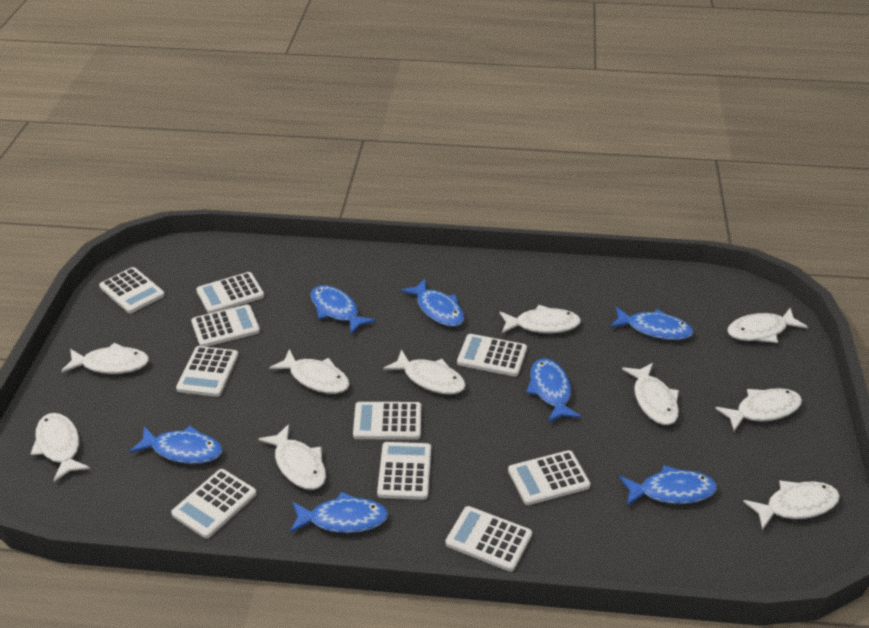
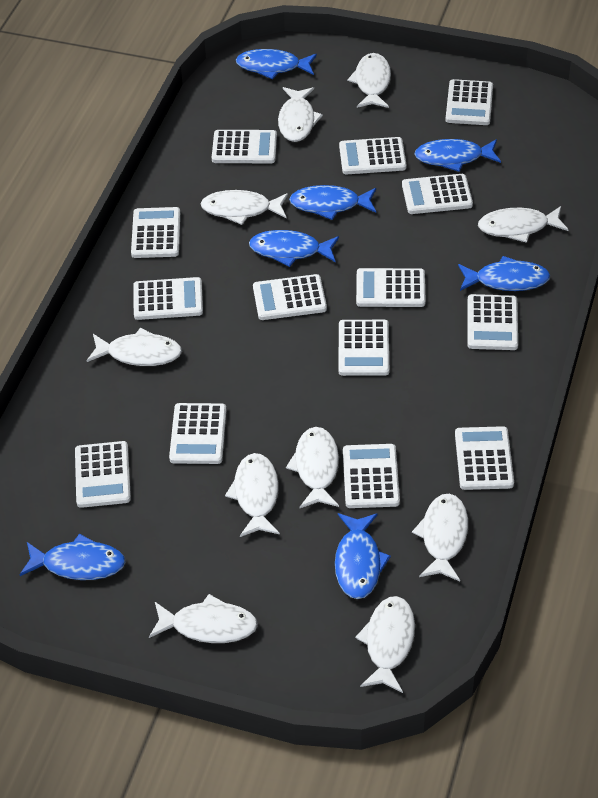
white calculator: [99,267,165,313] [171,469,257,539] [176,346,238,397] [191,305,260,347] [196,272,264,314] [353,402,421,440] [377,442,431,500] [445,506,532,572] [457,334,527,377] [508,450,591,505] = 10 -> [75,441,131,508] [131,207,180,258] [133,277,203,320] [169,403,226,464] [212,130,277,163] [253,274,327,320] [338,320,389,376] [339,137,406,174] [343,444,400,508] [356,268,426,307] [402,174,473,214] [446,79,493,125] [455,426,514,490] [467,294,518,350] = 14

